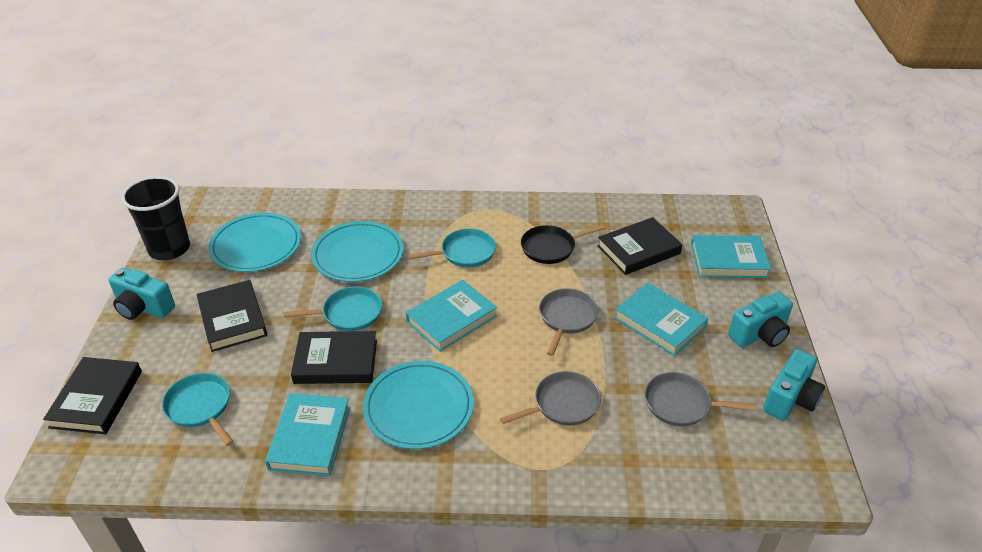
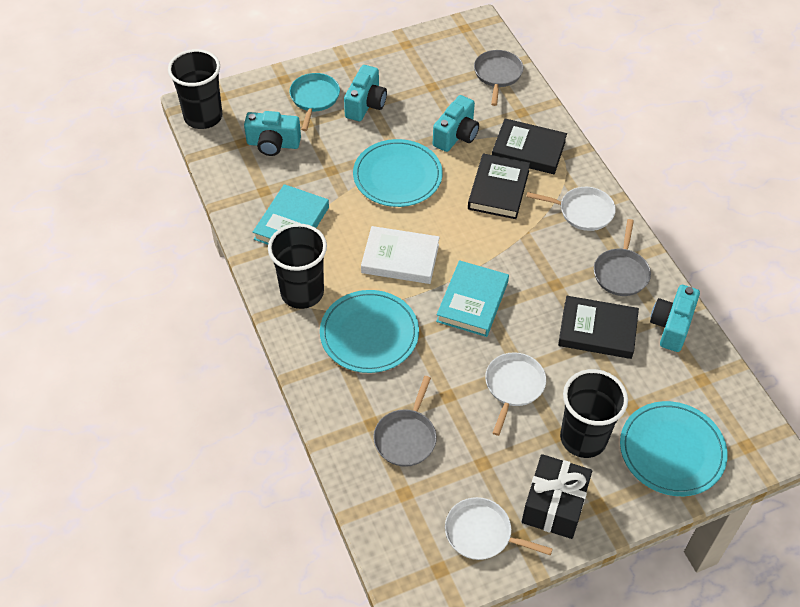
black book: [43,357,142,434] [197,280,267,352] [291,331,377,384] [597,217,683,275] = 4 -> [468,153,530,219] [492,118,567,174] [558,296,639,359] = 3
black cup: [121,176,190,260] = 1 -> [168,49,223,129] [268,224,327,309] [560,369,628,458] = 3
black gift: none = 0 -> [522,454,592,539] = 1
black pan: [521,225,605,264] = 1 -> none = 0
turquoise book: [265,393,350,476] [406,280,497,352] [614,283,708,356] [691,235,771,278] = 4 -> [253,184,329,245] [436,260,509,337] = 2
turquoise camera: [108,267,175,320] [728,292,793,347] [763,349,825,421] = 3 -> [244,111,301,156] [344,65,387,121] [433,95,479,152] [650,285,700,352] = 4
turquoise pan: [162,373,233,446] [284,286,382,331] [408,228,496,267] = 3 -> [289,73,340,131] = 1
white book: none = 0 -> [361,226,440,284] = 1
white pan: none = 0 -> [445,497,552,560] [485,352,546,436] [526,187,616,231] = 3

